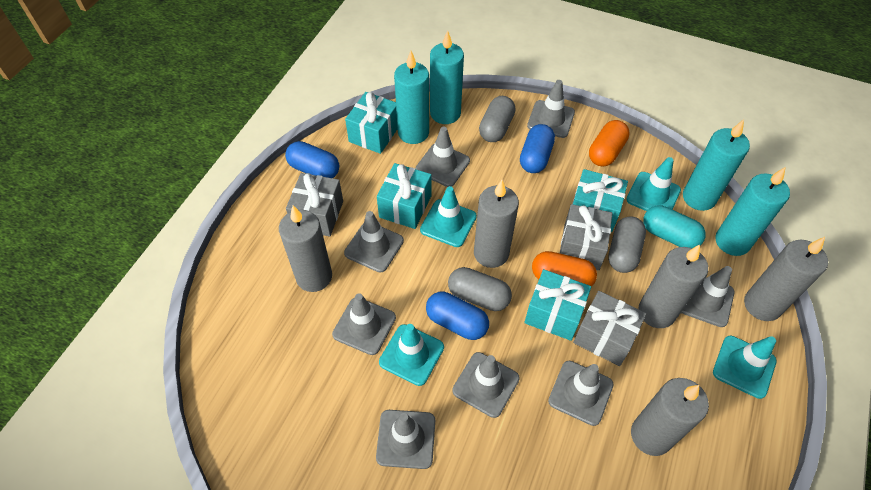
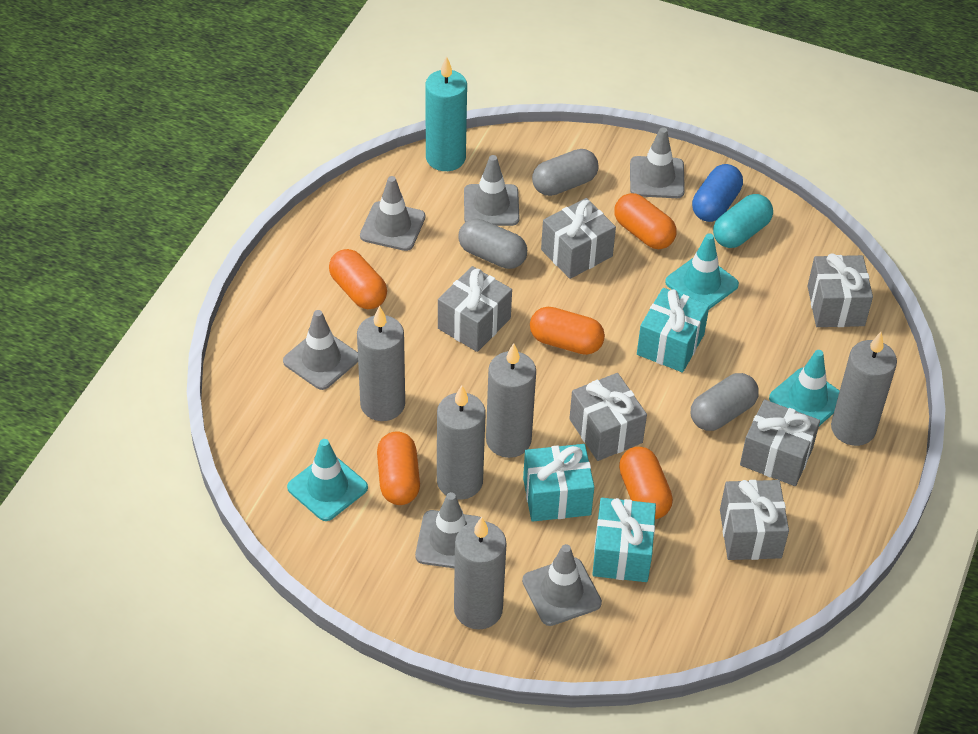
blue capsule: [285,141,339,178] [426,292,489,340] [520,124,555,173] = 3 -> [692,164,743,222] = 1
grey gift: [286,173,343,236] [560,204,612,270] [573,291,646,366] = 3 -> [438,266,512,352] [541,198,616,279] [569,373,647,461] [720,480,789,560] [740,399,820,486] [808,254,873,327] = 6
grey traffic cone: [332,293,396,355] [344,211,404,272] [376,410,435,469] [416,127,470,187] [452,352,520,418] [527,80,575,138] [548,361,614,426] [681,266,735,327] = 8 -> [283,310,358,390] [360,176,426,251] [415,492,481,568] [464,155,519,226] [522,544,602,626] [630,127,685,198] = 6
orange capsule: [532,251,597,287] [589,120,630,167] = 2 -> [329,249,387,309] [377,431,420,505] [530,307,605,355] [614,193,676,249] [619,446,673,519] = 5
turquoise candle: [394,51,429,144] [430,30,464,124] [683,119,750,211] [715,167,790,256] = 4 -> [425,56,467,171] = 1
turquoise gift: [345,92,398,154] [377,163,431,229] [524,269,591,341] [572,169,628,232] = 4 -> [523,444,594,522] [592,498,656,582] [637,288,709,372] = 3
turquoise traffic cone: [379,324,444,386] [420,186,477,247] [626,157,681,211] [713,336,777,399] = 4 -> [287,439,368,521] [665,233,739,309] [769,350,840,426] = 3

